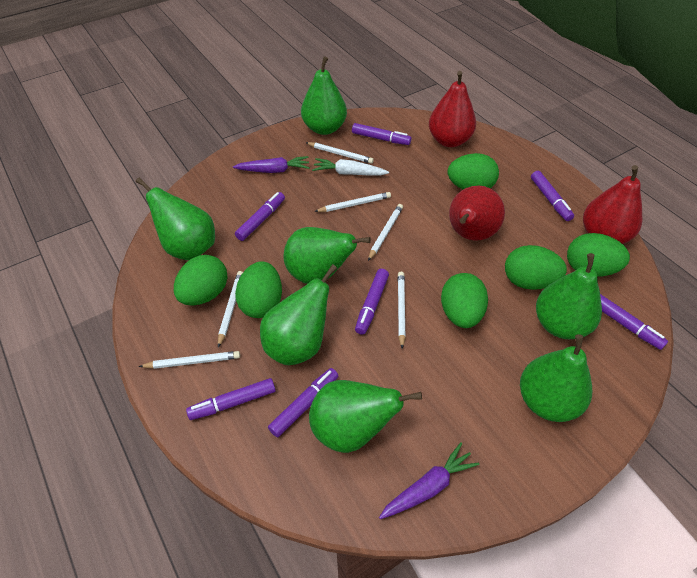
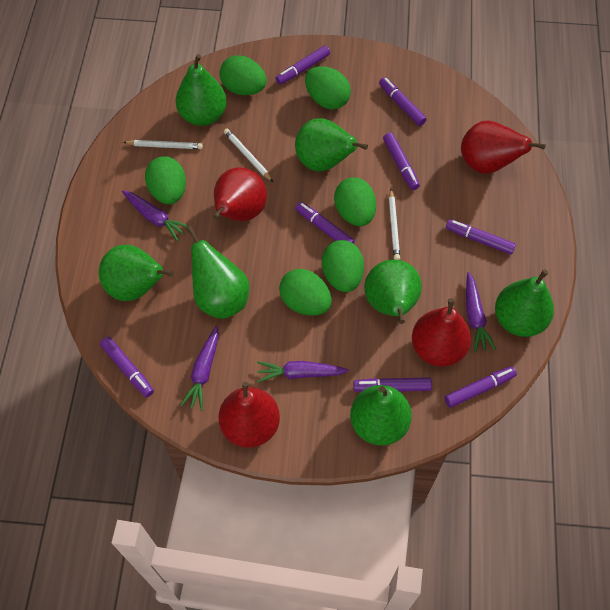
purple carrot: [233,156,310,173] [379,442,479,519] = 2 -> [122,190,189,241] [180,326,219,411] [257,361,349,382] [466,272,496,352] = 4
purple marker: [186,378,276,420] [235,192,285,241] [268,368,338,437] [352,123,412,145] [355,269,389,335] [531,171,574,221] [600,294,668,350] = 7 -> [100,337,154,398] [276,45,330,85] [295,202,355,244] [353,378,432,392] [379,77,427,126] [383,132,420,190] [445,366,517,408] [446,219,516,255] = 8
red pear: [429,71,476,147] [449,186,505,241] [583,165,642,244] = 3 -> [213,167,267,221] [218,382,280,448] [412,298,471,367] [461,121,546,174] = 4
white carrot: [312,158,389,175] = 1 -> none = 0
white pencil: [139,351,240,369] [218,271,243,348] [305,142,374,164] [314,192,391,212] [368,204,403,261] [398,272,406,349] = 6 -> [123,140,203,149] [224,129,273,182] [389,189,400,260] = 3

